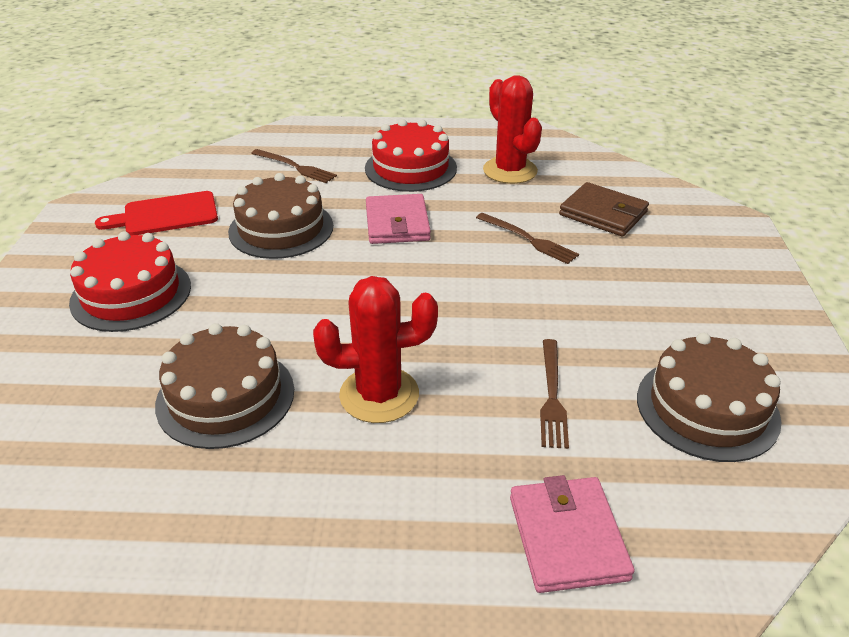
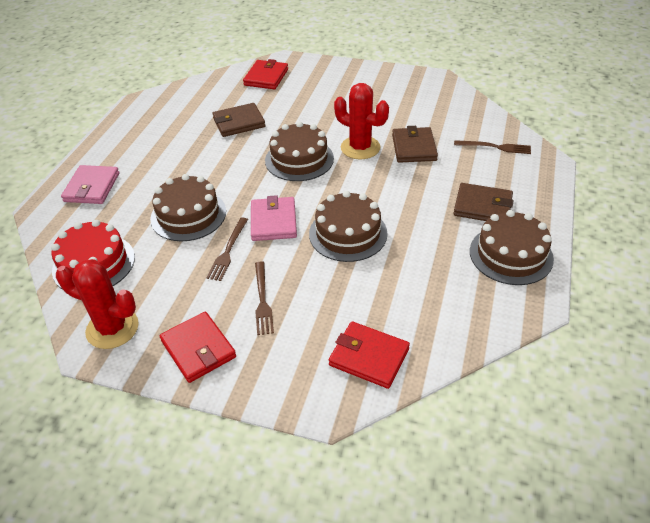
brown cake: [155,323,294,449] [228,173,333,259] [637,333,782,462] = 3 -> [150,174,226,241] [265,121,334,181] [309,191,388,262] [470,210,554,285] = 4
brown wallet: [559,182,649,237] = 1 -> [212,103,266,137] [392,126,438,163] [453,183,514,221] = 3
red cake: [69,231,191,332] [365,119,457,192] = 2 -> [51,220,135,290] = 1
red cutting board: [95,191,218,235] = 1 -> none = 0
red wallet: none = 0 -> [160,312,236,383] [243,59,288,89] [329,321,410,389] = 3

